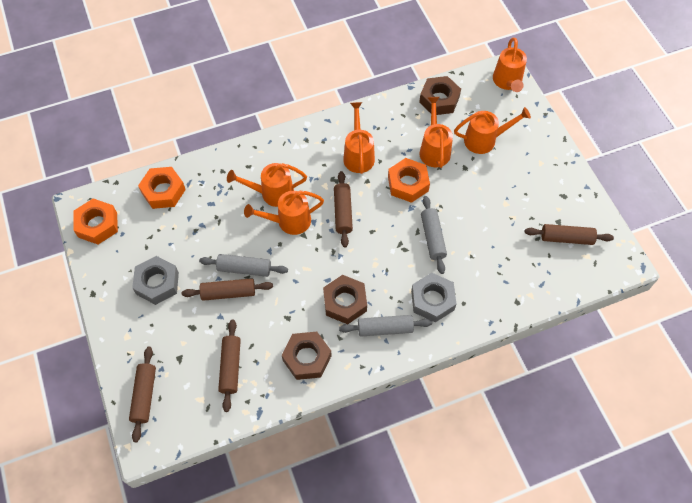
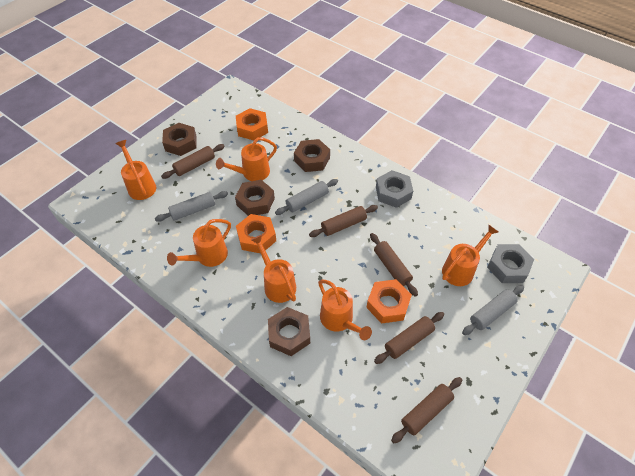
brown nut: [282,332,332,380] [323,275,367,324] [419,76,461,115] = 3 -> [162,123,197,156] [235,180,275,216] [268,307,310,356] [294,139,330,172] = 4

